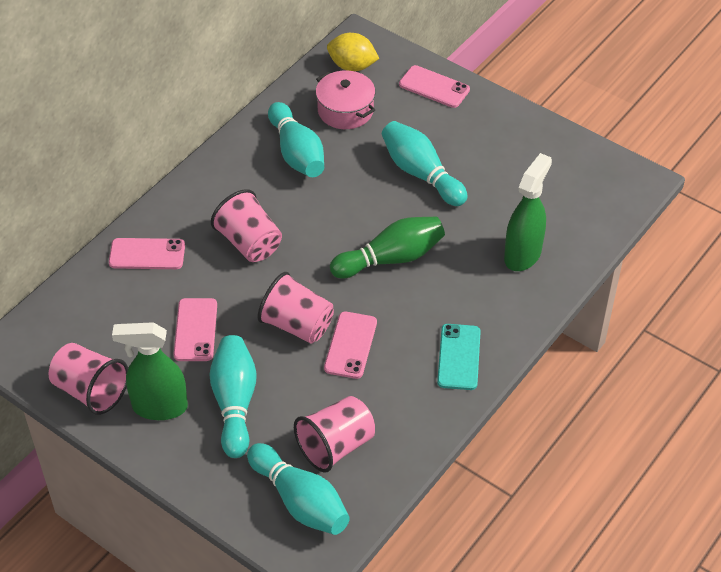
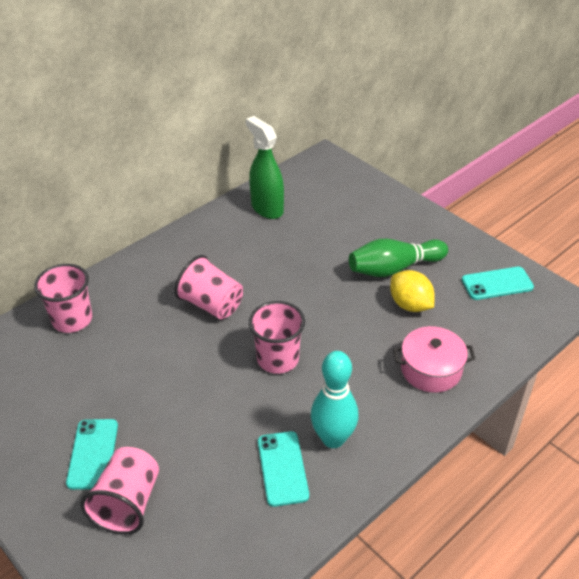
green spray bottle: [112,322,188,420] [504,153,552,271] = 2 -> [246,116,284,219] = 1
pink phone: [109,238,185,269] [174,298,217,361] [324,312,377,379] [399,65,470,108] = 4 -> none = 0
turquoise bowling pin: [209,335,257,458] [247,443,350,535] [268,102,324,177] [382,121,468,206] = 4 -> [311,351,359,448] = 1
turquoise phone: [437,324,481,390] = 1 -> [66,419,118,490] [258,431,309,507] [462,267,534,300] = 3

